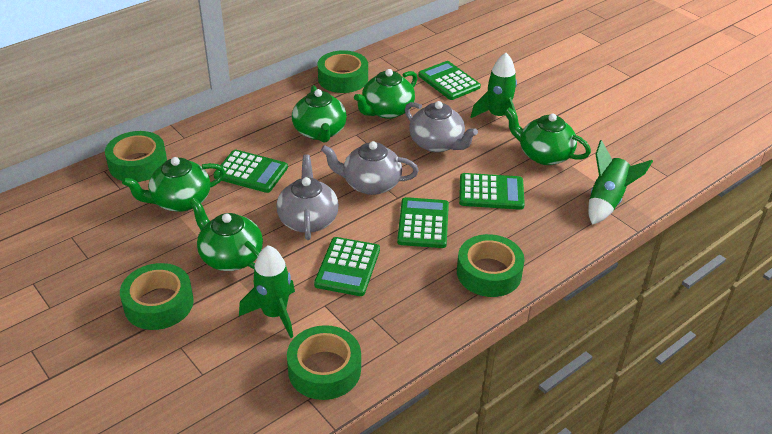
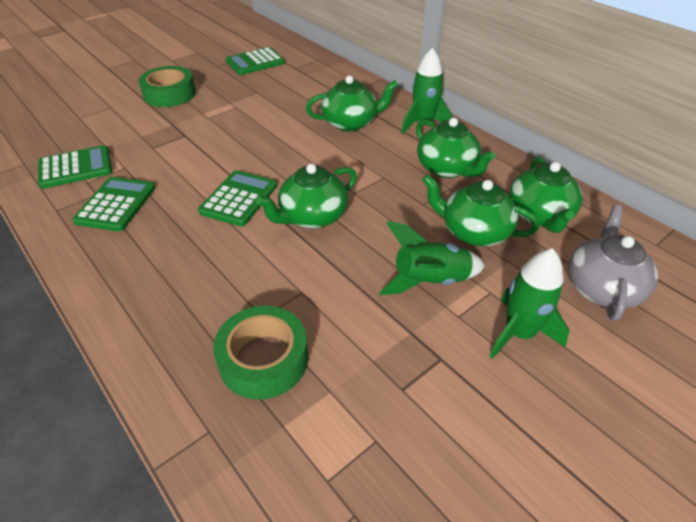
green calculator: [213,150,288,193] [314,237,380,296] [397,197,449,248] [418,61,481,100] [459,173,525,210] = 5 -> [38,145,112,189] [72,177,155,231] [198,170,277,226] [226,47,285,75] = 4
green tape: [105,131,167,182] [120,263,194,330] [287,325,361,400] [318,50,368,93] [457,234,525,297] = 5 -> [138,66,196,107] [213,306,308,400] = 2
grey teapot: [276,154,339,240] [321,141,419,195] [405,101,478,152] = 3 -> [568,205,658,321] = 1

